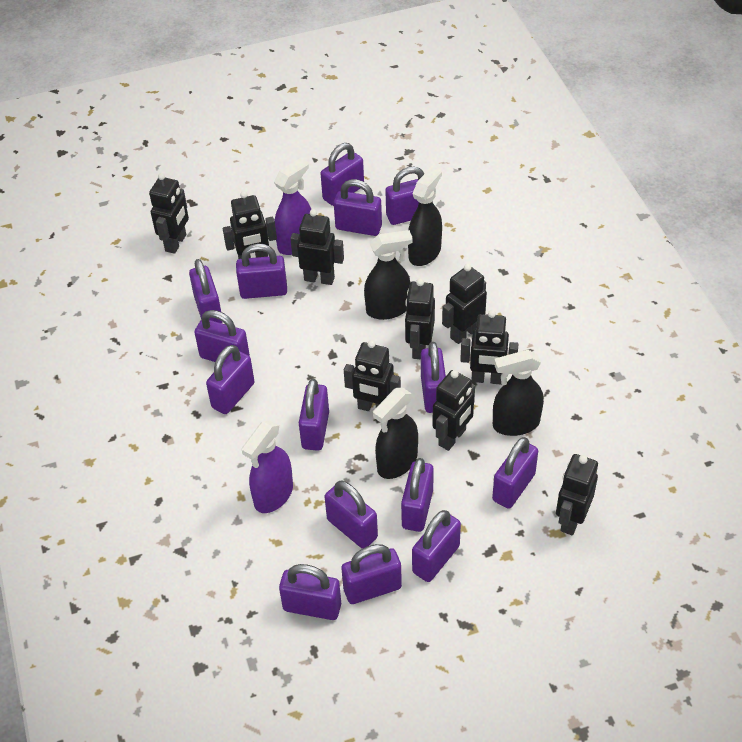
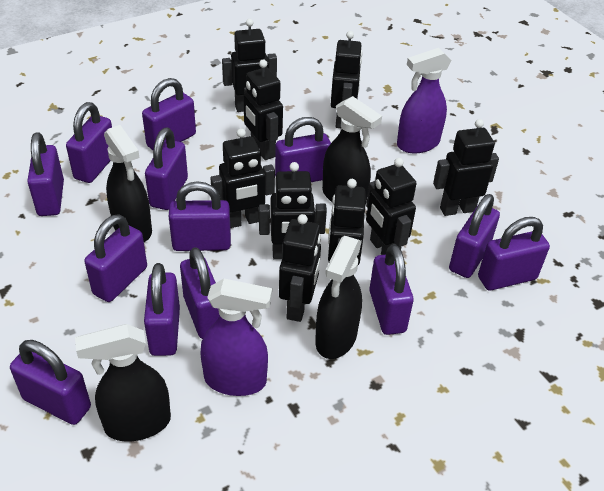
purple padlock: [189,259,222,323] [194,310,250,362] [206,345,255,414] [236,244,287,299] [279,564,341,620] [299,379,329,451] [320,143,364,206] [325,481,378,549] [334,179,382,236] [341,544,402,604] [385,167,433,225] [401,458,434,532] [412,510,461,582] [421,342,446,413] [492,437,538,509] = 15 -> [10,340,91,425] [27,132,64,216] [66,102,112,183] [84,214,147,302] [142,78,196,150] [144,263,180,356] [145,127,188,210] [169,181,231,251] [180,247,219,339] [275,117,331,182] [369,244,414,335] [449,194,500,278] [478,217,550,290] = 13

